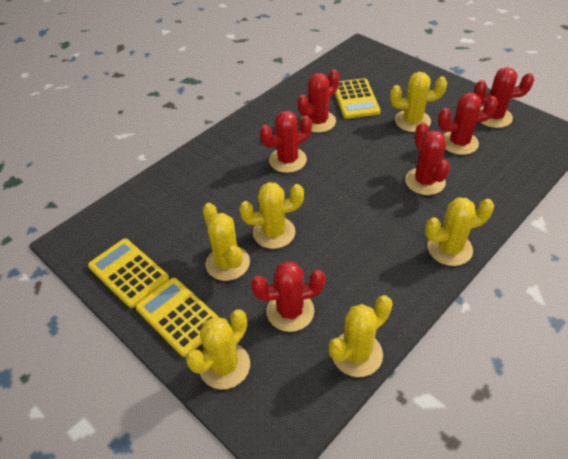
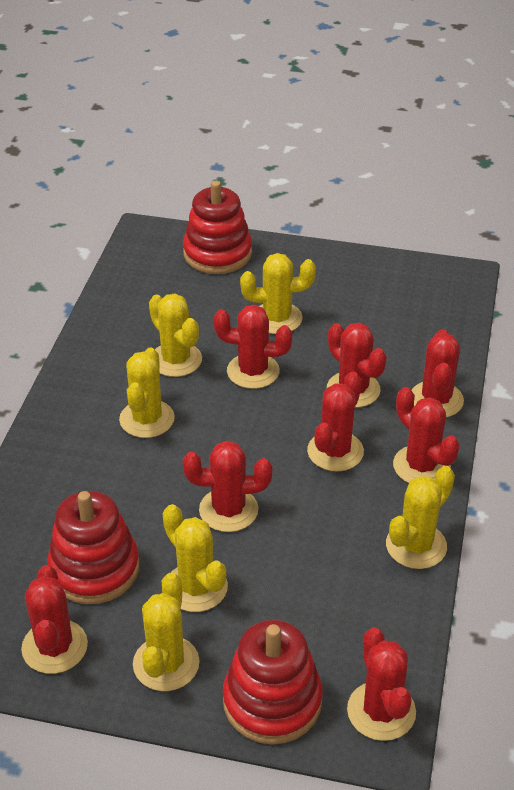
red cactus: [251,261,326,332] [260,111,312,173] [297,70,340,133] [405,122,450,195] [438,93,498,155] [474,67,534,128] = 6 -> [21,565,88,674] [183,441,272,532] [214,305,293,389] [307,372,364,472] [327,323,387,408] [347,627,416,741] [393,387,460,483] [411,329,464,417] = 8
red stacking toy: none = 0 -> [47,491,139,604] [183,181,252,274] [223,620,323,744] = 3
yellow calculator: [88,239,169,308] [136,278,220,357] [335,78,381,119] = 3 -> none = 0

